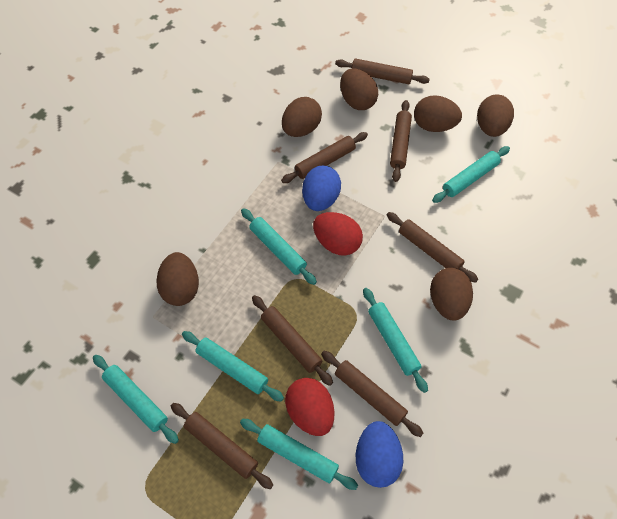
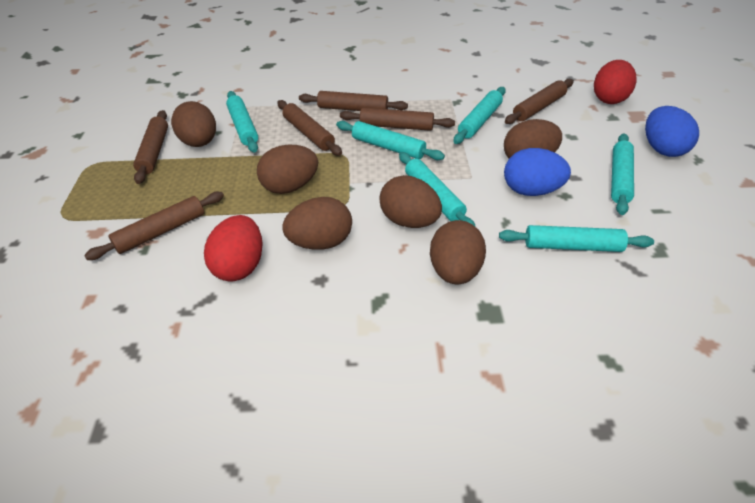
brown rolling pin: [171,403,273,489] [252,295,333,386] [281,132,368,183] [321,351,423,437] [335,59,430,84] [387,212,478,283] [390,100,412,182] = 7 -> [84,192,224,260] [133,110,168,184] [277,100,342,156] [299,91,408,111] [340,108,455,131] [505,79,574,124] = 6

